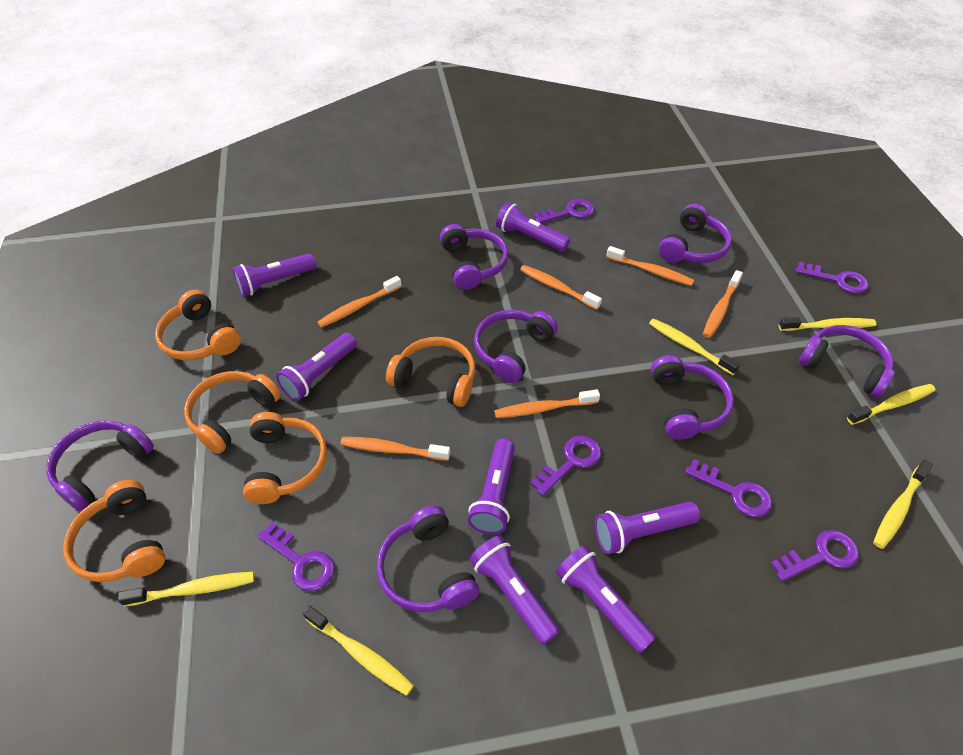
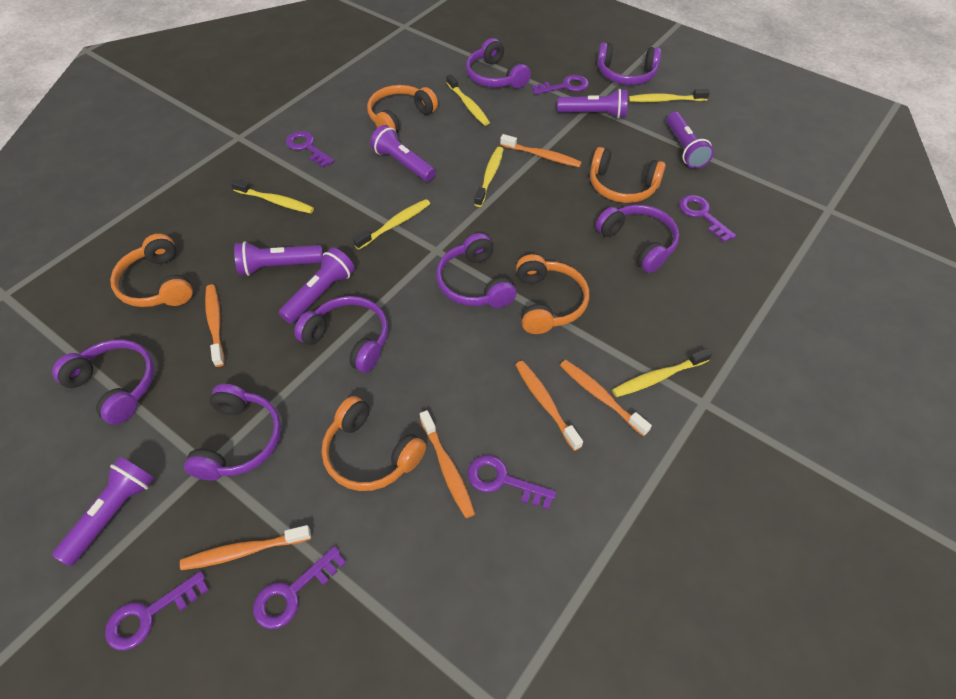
purple flashlight: [233,253,316,297] [276,333,357,401] [468,439,515,534] [469,535,560,645] [496,202,570,252] [556,545,656,653] [595,502,700,554] = 7 -> [52,457,154,566] [234,241,323,276] [279,248,355,324] [370,125,436,182] [557,89,628,119] [667,112,714,169] = 6

